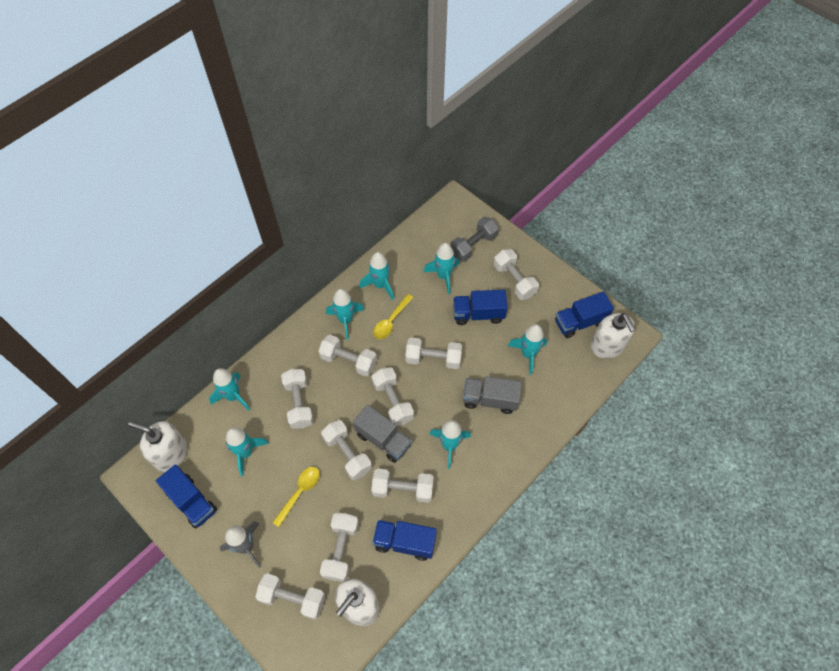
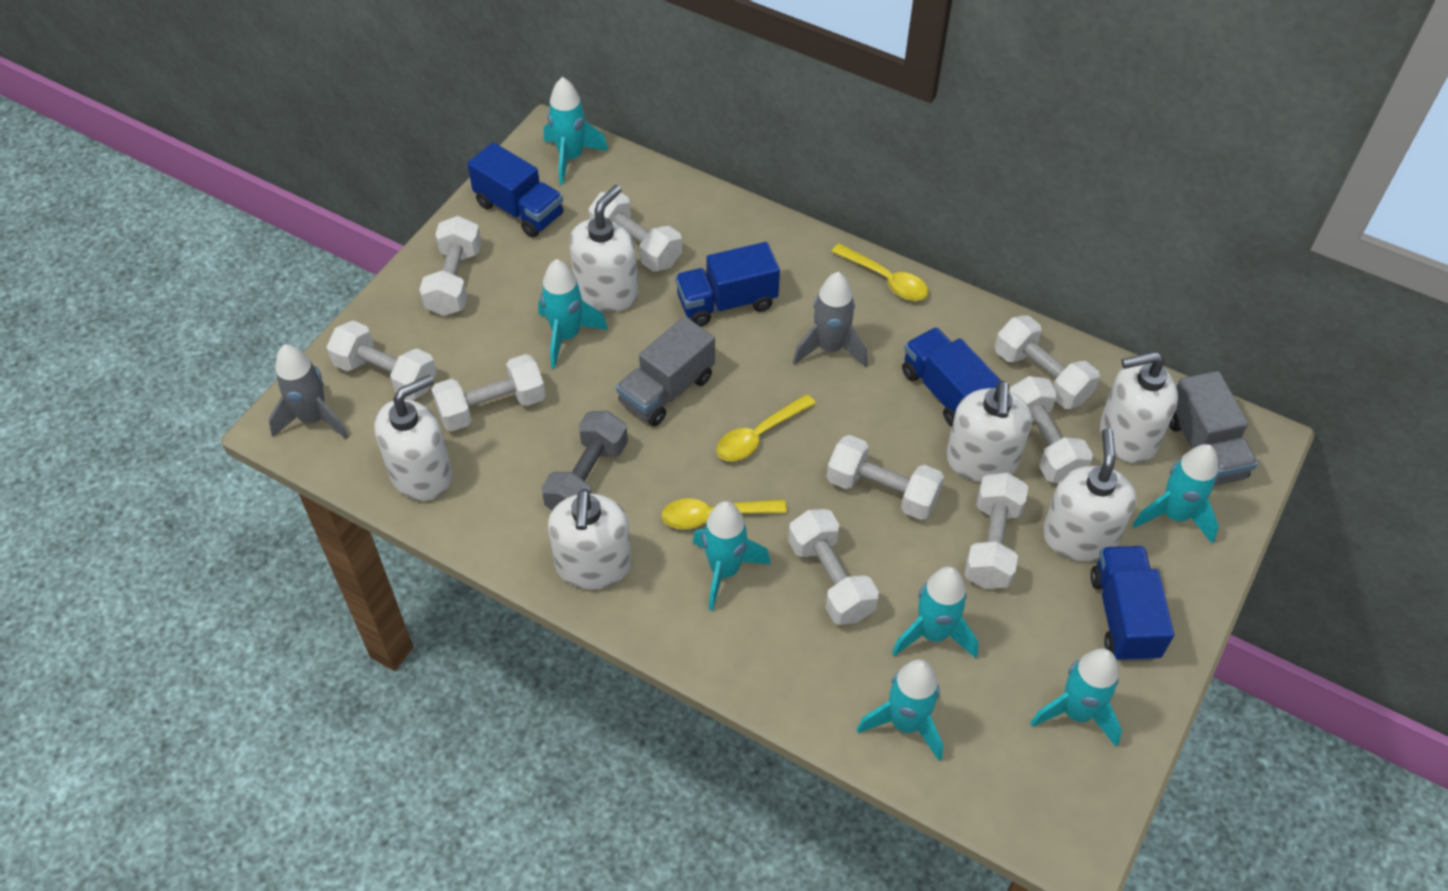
grey rocket: [220,521,261,568] = 1 -> [268,344,349,439] [793,272,868,368] = 2
white soap dispenser: [128,421,187,472] [335,579,380,626] [590,313,636,359] = 3 -> [374,375,452,501] [548,489,632,590] [569,185,639,312] [946,381,1032,482] [1043,428,1136,561] [1100,352,1178,463] = 6
yellow spoon: [272,467,320,527] [373,294,413,339] = 2 -> [662,499,787,529] [716,394,816,461] [831,244,928,301] = 3

